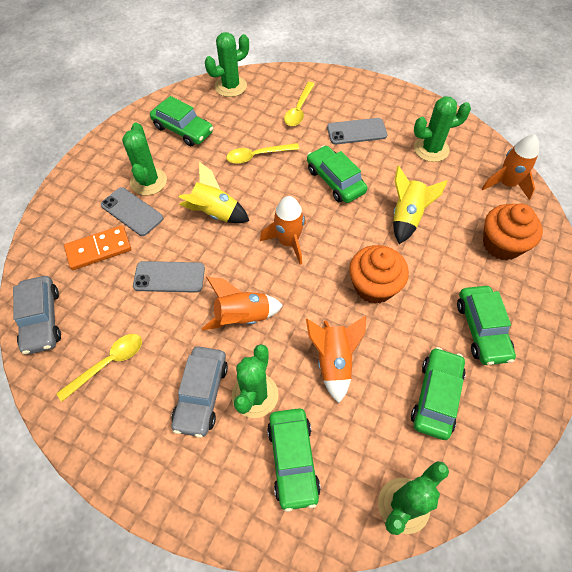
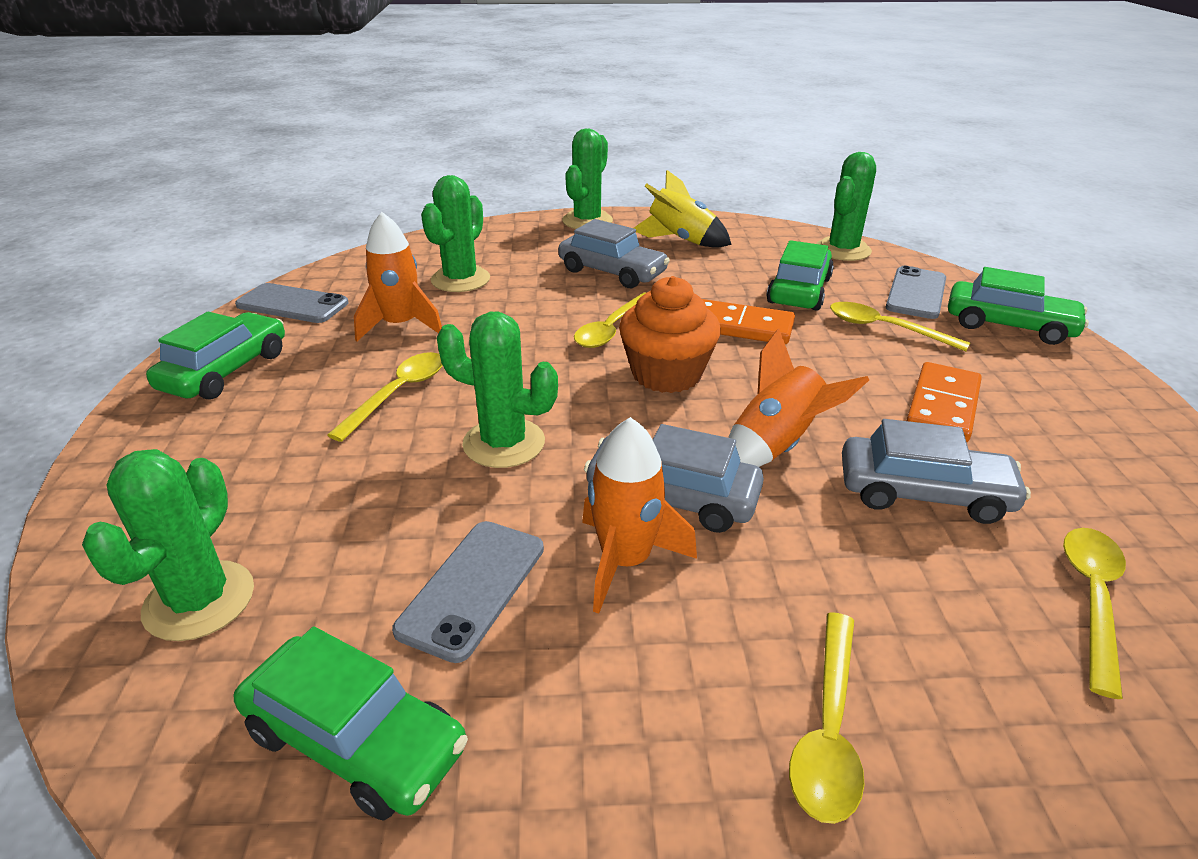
green car: [150,96,213,147] [267,408,321,512] [307,145,367,203] [411,347,466,440] [457,286,516,365] = 5 -> [146,312,285,399] [234,627,468,821] [766,240,834,311] [948,267,1089,345] = 4
grey car: [13,276,61,355] [172,346,228,438] = 2 -> [558,219,670,288] [584,424,764,533] [842,419,1031,524] = 3
orange cupcake: [349,245,409,304] [483,204,543,260] = 2 -> [619,276,721,393] = 1
orange domino: [64,225,131,270] = 1 -> [702,299,795,344] [906,362,982,442] = 2
orange rocket: [202,277,283,330] [260,196,306,265] [306,315,366,403] [482,135,539,200] = 4 -> [354,212,442,341] [582,417,697,614] [728,328,869,467] = 3
yellow rocket: [179,162,249,223] [393,166,448,244] = 2 -> [634,170,731,248] = 1
yellow spoon: [56,334,142,402] [226,143,299,164] [284,82,315,126] = 3 -> [328,352,442,442] [574,292,647,348] [789,612,864,824] [830,302,970,351] [1063,528,1126,699] = 5

